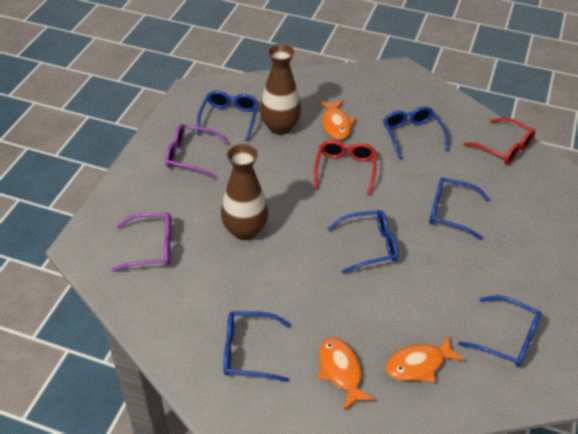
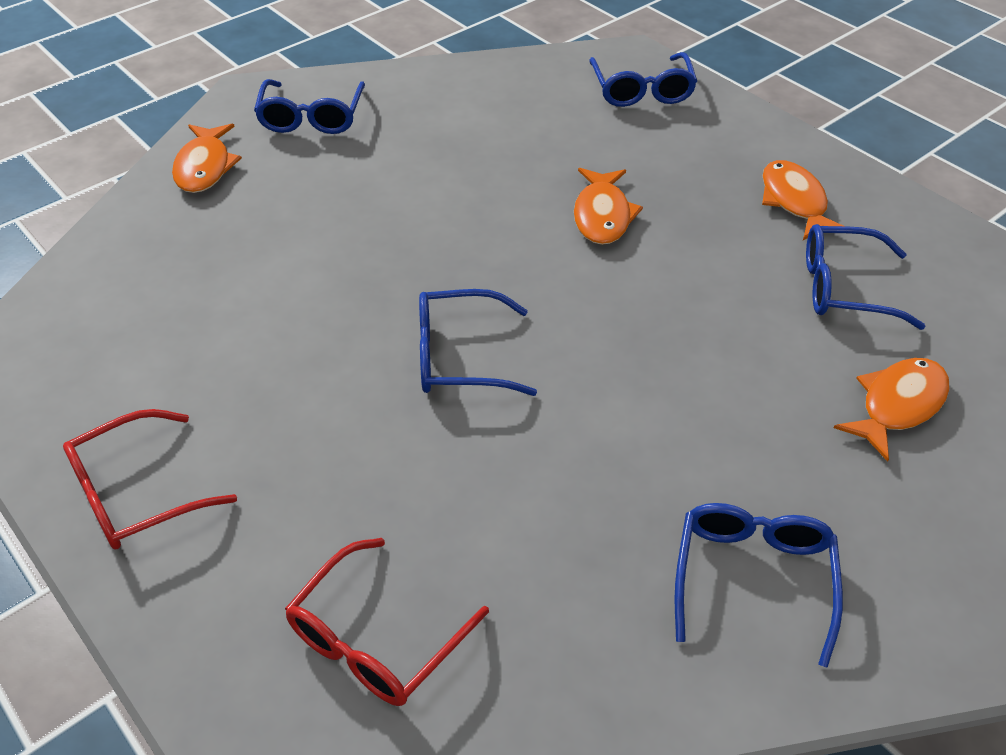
blue glasses: [197,90,259,141] [223,311,291,382] [328,210,398,274] [383,106,449,159] [429,177,490,240] [458,295,542,367] = 6 -> [254,79,365,134] [419,289,537,396] [589,52,697,107] [675,503,843,668] [806,224,926,330] = 5
brown vase: [221,144,268,240] [260,44,301,135] = 2 -> none = 0
orange fish: [318,338,375,410] [319,100,356,140] [386,335,465,382] = 3 -> [172,124,242,193] [574,168,643,245] [762,160,843,240] [834,358,950,462] = 4
purple glasses: [112,213,172,272] [165,124,229,179] = 2 -> none = 0

